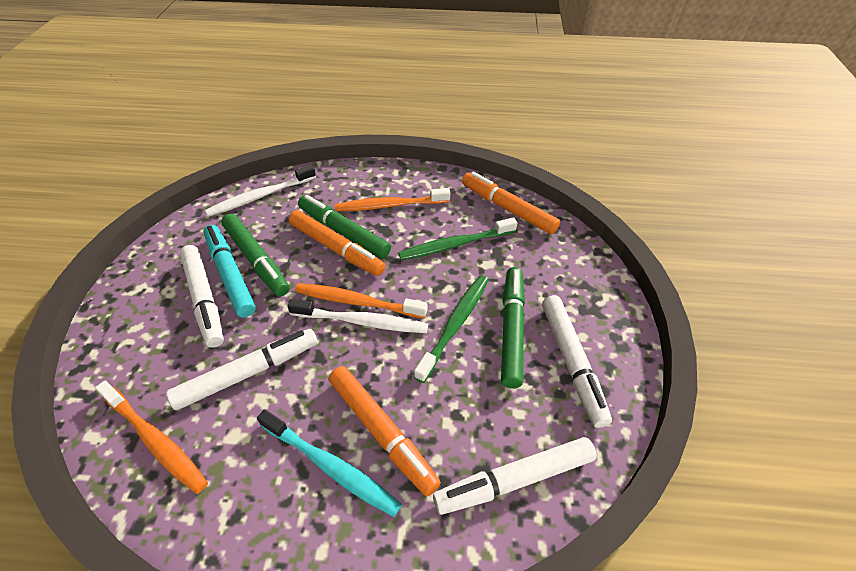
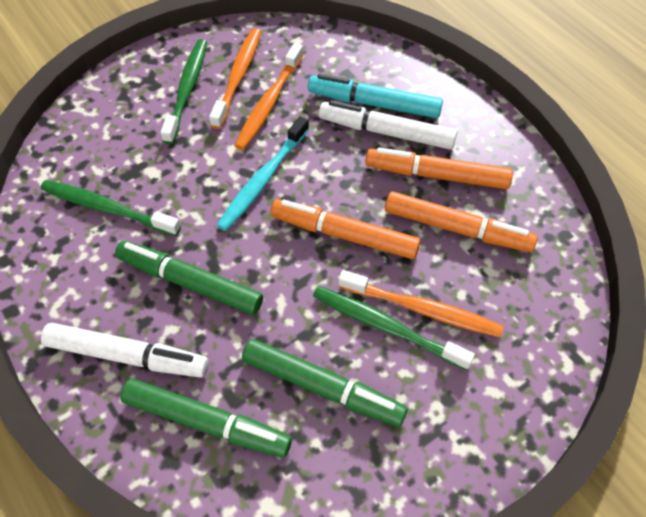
green toothbrush: [398,217,517,260] [414,275,489,383] = 2 -> [40,180,181,236] [160,39,207,144] [313,286,475,370] = 3
white marker: [166,329,318,410] [180,245,224,348] [433,437,597,515] [542,295,612,428] = 4 -> [41,323,209,378] [319,100,457,150] = 2
white toothbrush: [205,165,316,217] [287,299,428,333] = 2 -> none = 0

